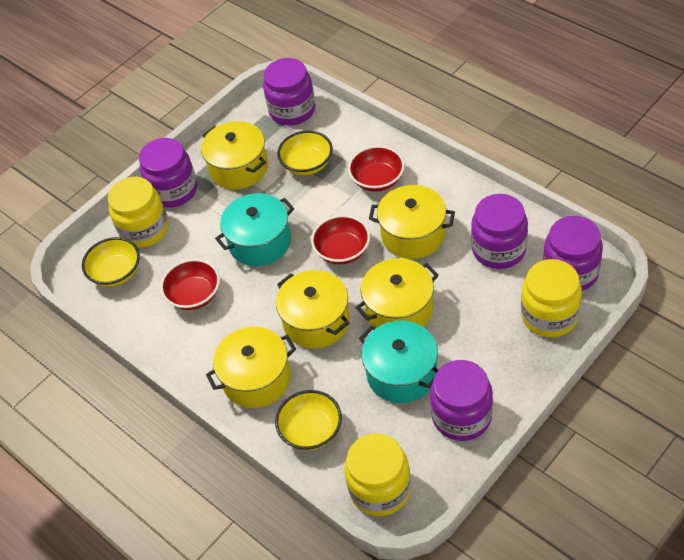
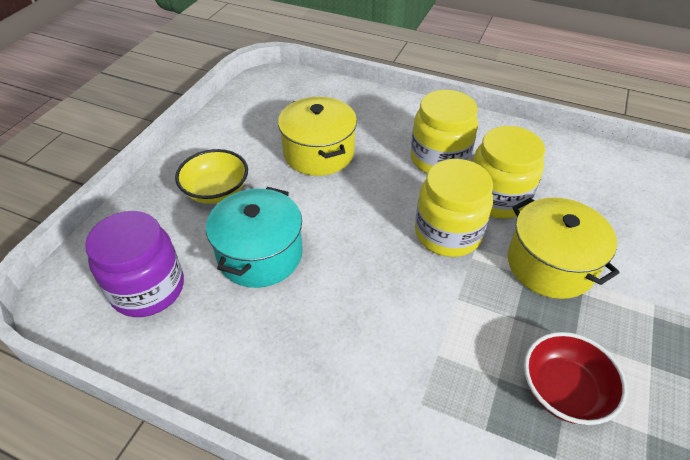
purple jar: [139,138,197,208] [263,58,315,126] [430,360,493,441] [471,194,528,269] [543,216,603,291] = 5 -> [85,211,184,317] = 1
red bowl: [160,259,220,310] [311,215,370,265] [348,146,405,192] = 3 -> [524,332,627,425] = 1
turquoise pot: [215,193,294,266] [359,321,438,403] = 2 -> [206,187,303,288] = 1
yellow bowl: [82,237,140,287] [275,390,342,451] [277,131,333,175] = 3 -> [175,149,248,204] = 1
yellow pot: [201,121,268,189] [206,327,296,408] [276,270,350,349] [356,258,439,328] [369,185,455,259] = 5 -> [278,97,357,176] [508,197,619,299] = 2

